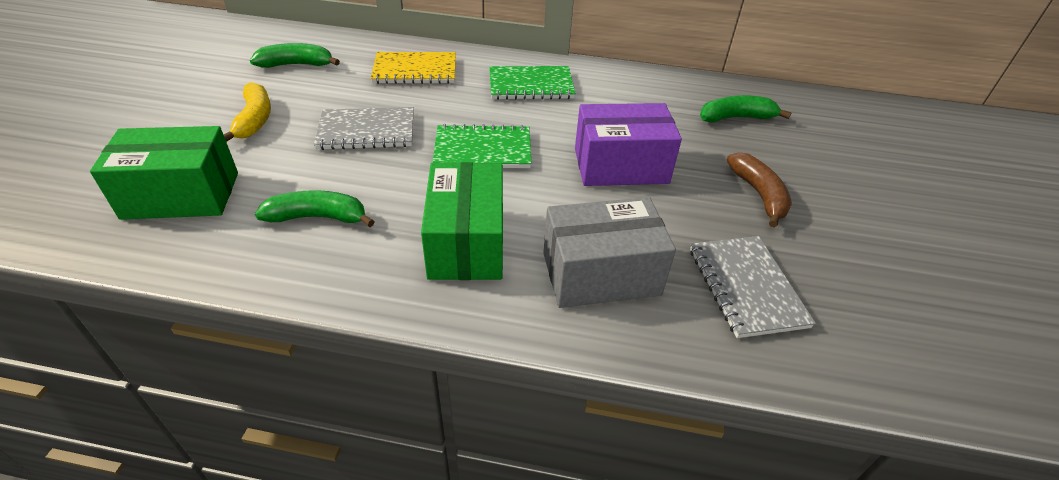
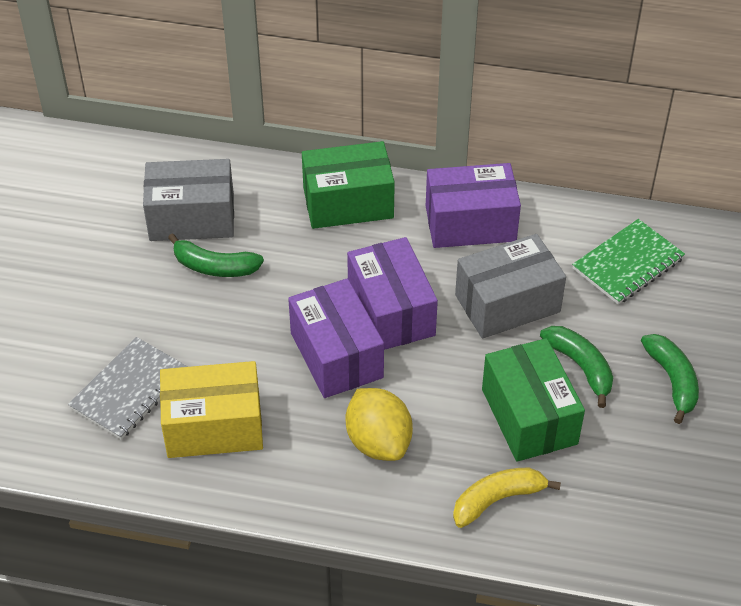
brown banana: [726,152,792,227] = 1 -> none = 0
green notebook: [432,124,532,168] [489,66,576,100] = 2 -> [572,219,685,305] = 1
grey box: [543,197,676,308] = 1 -> [143,159,234,241] [455,234,566,339] = 2
grey notebook: [314,107,414,150] [690,236,816,338] = 2 -> [68,337,188,440] = 1
purple box: [575,103,682,186] = 1 -> [288,278,384,398] [347,237,438,350] [426,163,521,248] = 3
yellow box: none = 0 -> [160,361,263,458] = 1
yellow lemon: none = 0 -> [346,388,413,461] = 1
yellow notebook: [371,52,456,84] = 1 -> none = 0

